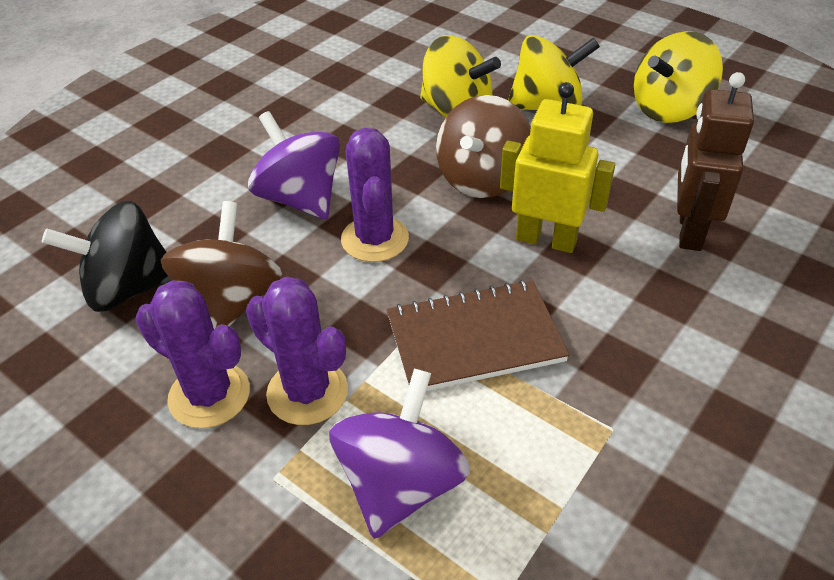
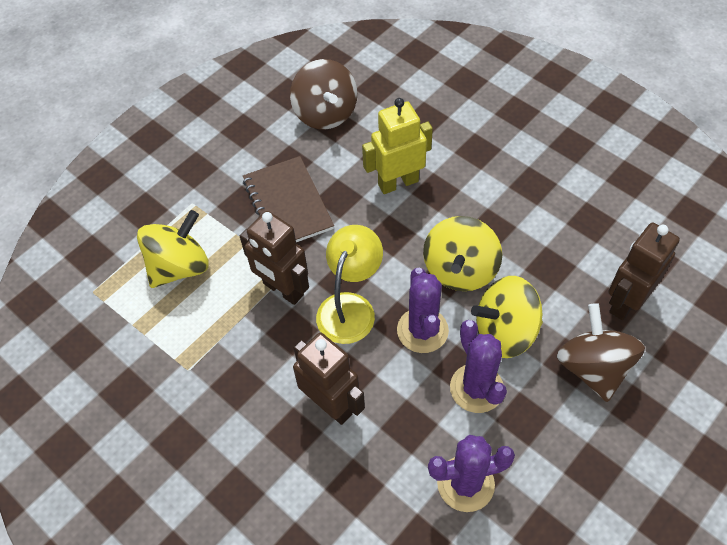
black spinning top: [42,200,172,312] = 1 -> none = 0
brown robot: [677,72,754,251] = 1 -> [240,211,309,305] [293,333,365,425] [608,223,680,320] = 3
purple spinning top: [248,111,340,220] [329,369,470,539] = 2 -> none = 0
yellow lamp: none = 0 -> [316,225,383,344] = 1

